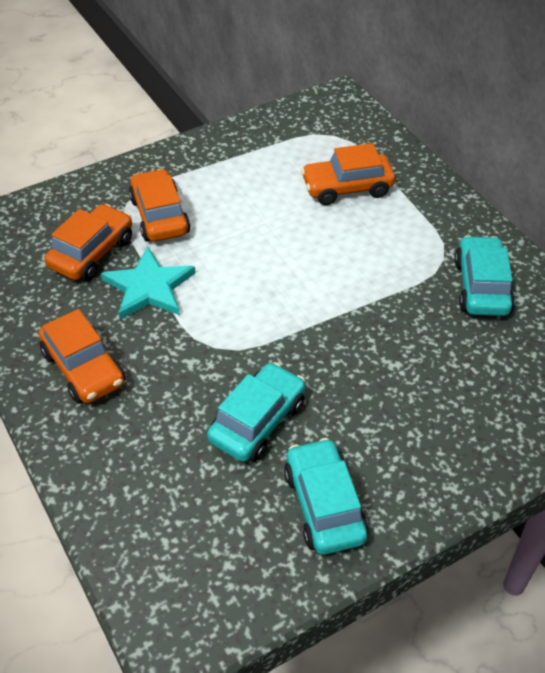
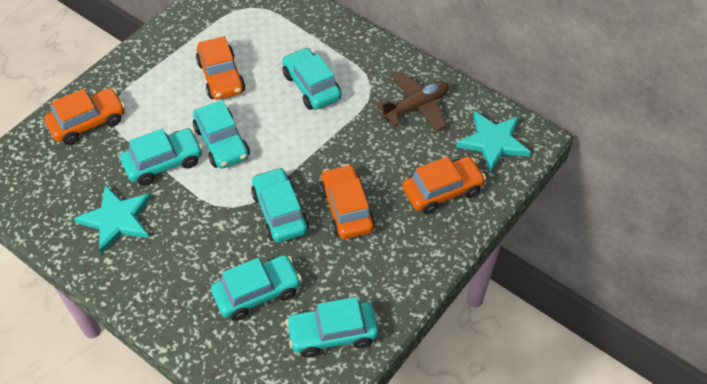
brown plane: none = 0 -> [376,71,449,131] = 1
turquoise car: [207,362,305,462] [284,438,369,555] [454,235,515,316] = 3 -> [120,128,203,186] [193,100,250,169] [211,255,302,321] [251,167,309,243] [282,47,341,110] [286,297,378,358] = 6
turquoise star: [101,246,196,320] = 1 -> [74,185,151,254] [456,111,531,173] = 2

